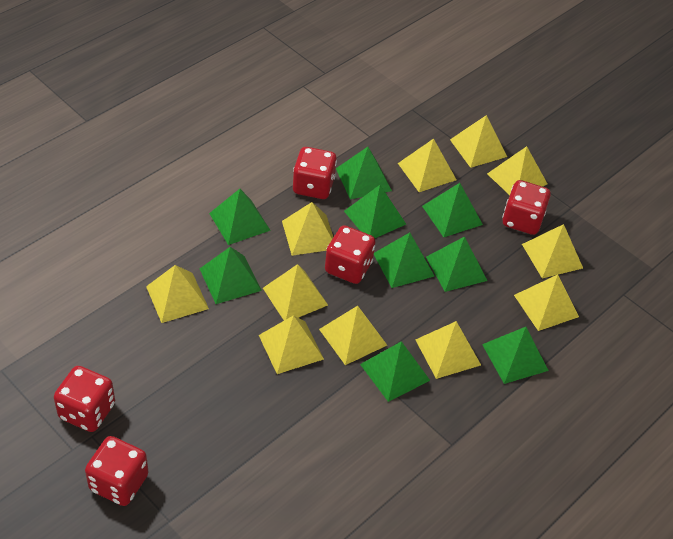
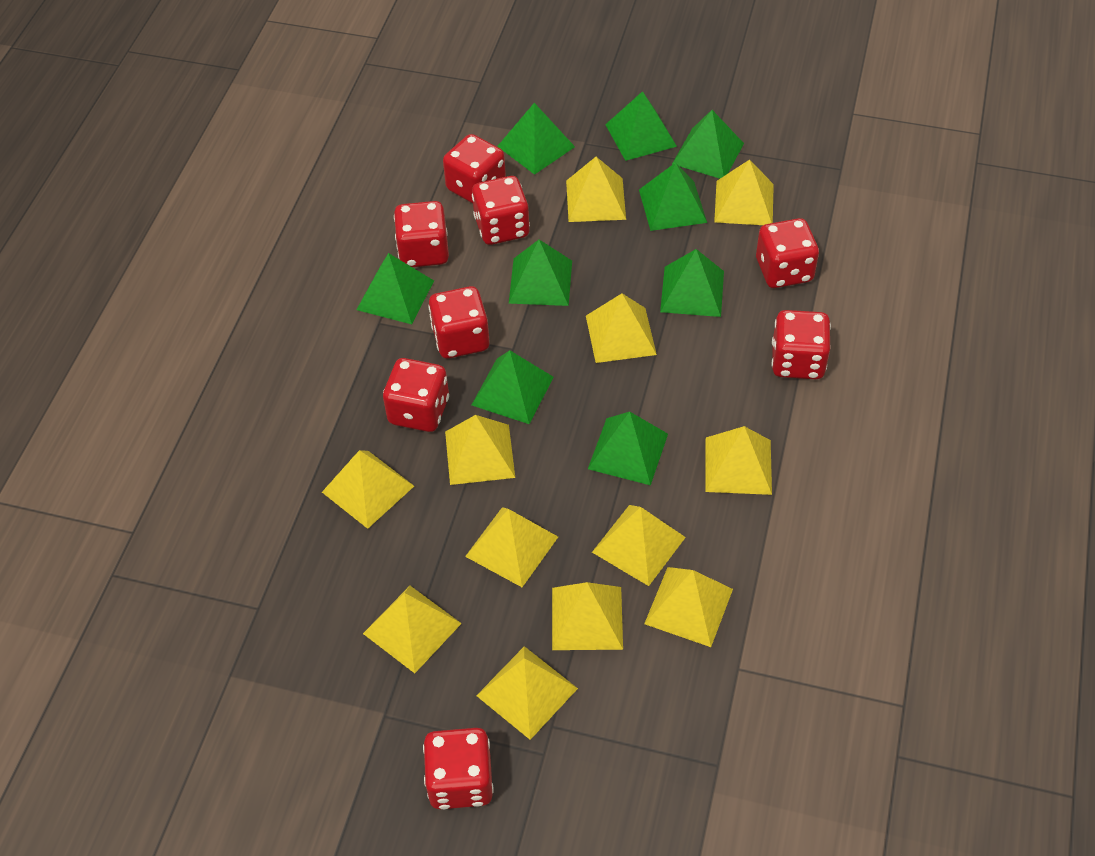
red dice: [54,366,115,432] [85,436,149,506] [293,147,337,199] [325,225,376,284] [502,180,551,235] = 5 -> [383,358,449,432] [394,201,449,267] [423,728,494,809] [428,286,490,359] [443,134,506,204] [472,176,530,245] [756,218,819,288] [772,310,831,379] = 8
yellow pyramid: [146,265,209,323] [259,315,324,374] [263,264,328,320] [282,202,333,256] [319,306,387,365] [398,139,456,192] [415,321,481,379] [450,115,507,168] [487,146,547,195] [514,275,579,331] [522,224,583,278] = 11 -> [322,450,414,529] [363,586,462,673] [445,415,515,485] [465,507,558,587] [476,646,578,740] [552,582,623,650] [566,157,626,222] [586,294,657,363] [592,505,686,586] [644,567,733,647] [705,426,772,495] [714,159,774,225] = 12

